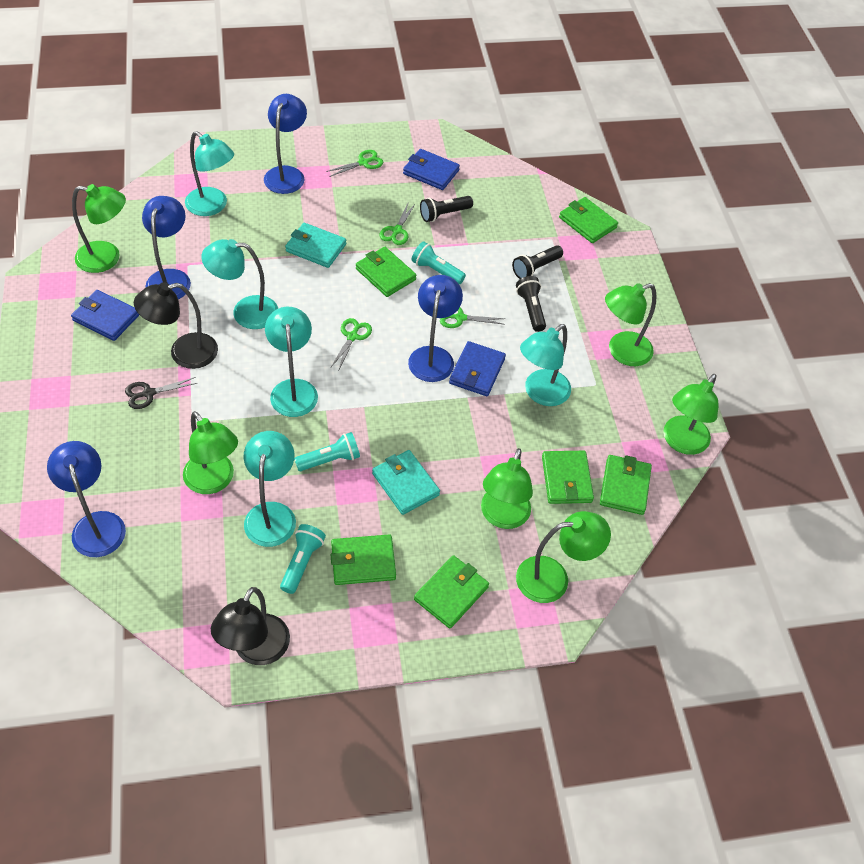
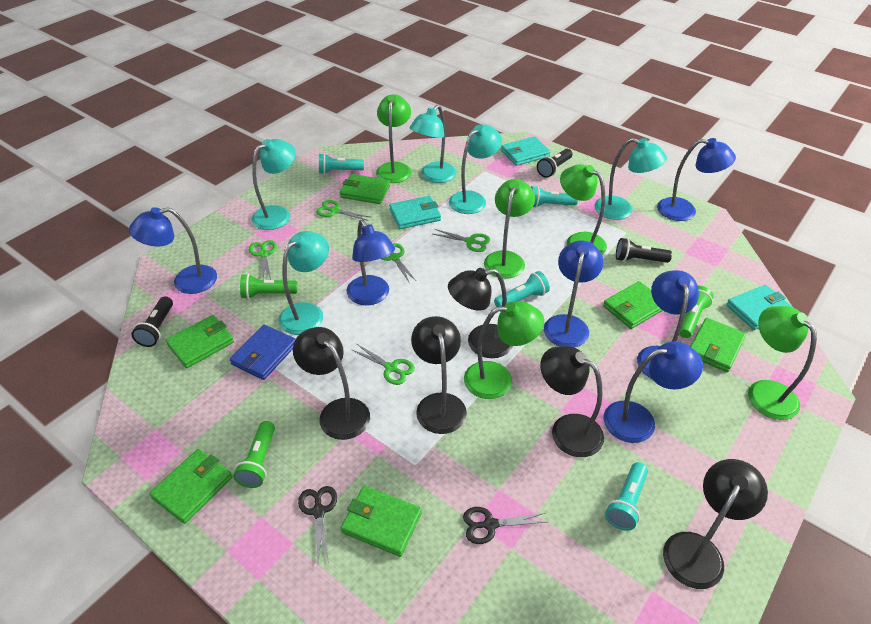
black lamp: [134,282,218,369] [211,587,290,665] = 2 -> [293,327,370,440] [411,316,467,434] [448,268,513,358] [540,346,604,457] [663,459,768,589] = 5
black scissors: [125,377,198,409] = 1 -> [298,486,337,564] [463,507,546,544] = 2
blue lamp: [47,441,126,557] [142,196,191,299] [264,94,307,194] [408,275,463,382] = 4 -> [129,207,217,294] [347,220,395,305] [544,240,603,347] [603,341,703,443] [637,270,699,379] [657,138,736,221] = 6
blue wallet: [71,290,139,341] [403,149,460,190] [449,341,506,396] = 3 -> [230,325,296,380] = 1
green flashlight: none = 0 -> [233,421,275,488] [240,274,298,299] [679,286,713,338] = 3
green lamp: [72,184,126,273] [183,411,238,494] [481,448,533,529] [516,511,611,603] [605,283,656,366] [663,374,718,455] = 6 -> [376,94,411,183] [464,301,544,399] [484,179,535,279] [560,164,607,255] [748,306,817,420] = 5
green scissors: [326,150,383,177] [331,318,372,371] [379,203,416,245] [440,307,505,328] = 4 -> [249,240,277,280] [316,200,370,221] [352,344,415,385] [381,243,416,282] [433,229,490,252] = 5
turquoise flashlight: [280,524,326,594] [294,432,360,471] [411,241,466,285] = 3 -> [319,153,364,174] [494,271,550,307] [531,186,578,208] [605,462,648,531] = 4
turquoise wallet: [285,223,346,268] [372,450,440,515] = 2 -> [389,196,441,229] [501,136,551,166] [726,285,792,330] = 3

